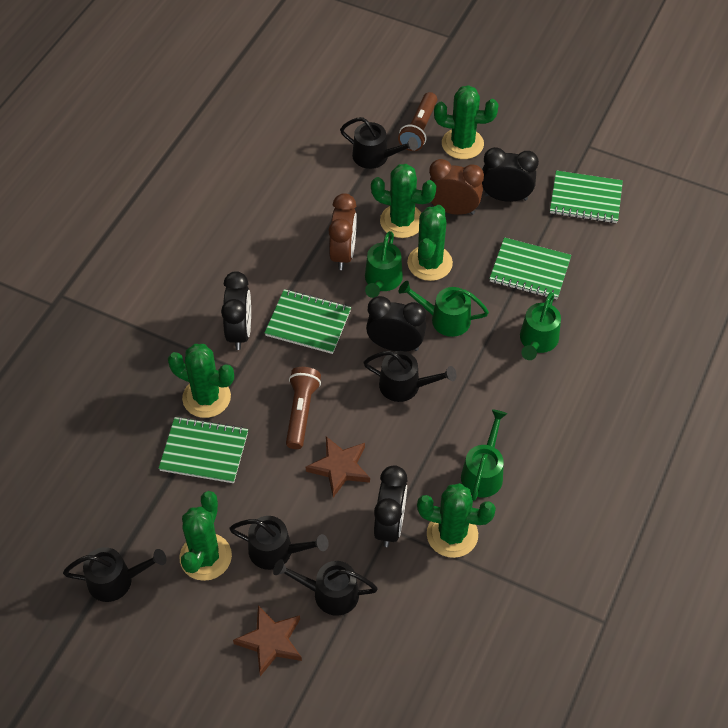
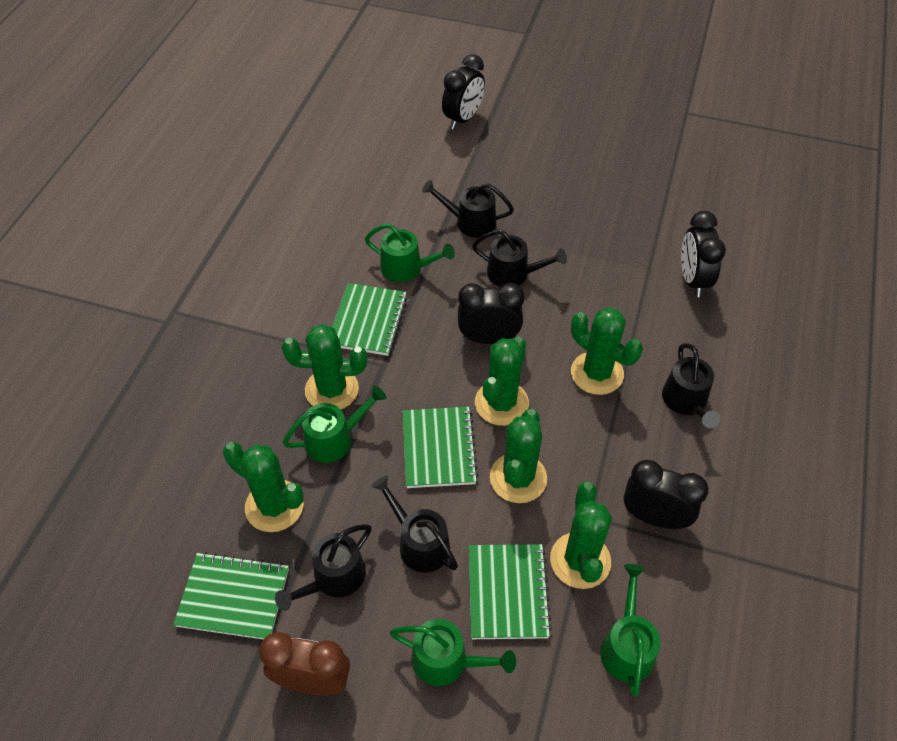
brown clock: [328,193,357,270] [429,159,484,215] = 2 -> [259,632,350,696] = 1
brown flashlight: [286,367,321,449] [398,92,437,151] = 2 -> none = 0
brown star: [233,605,302,676] [306,436,370,498] = 2 -> none = 0

